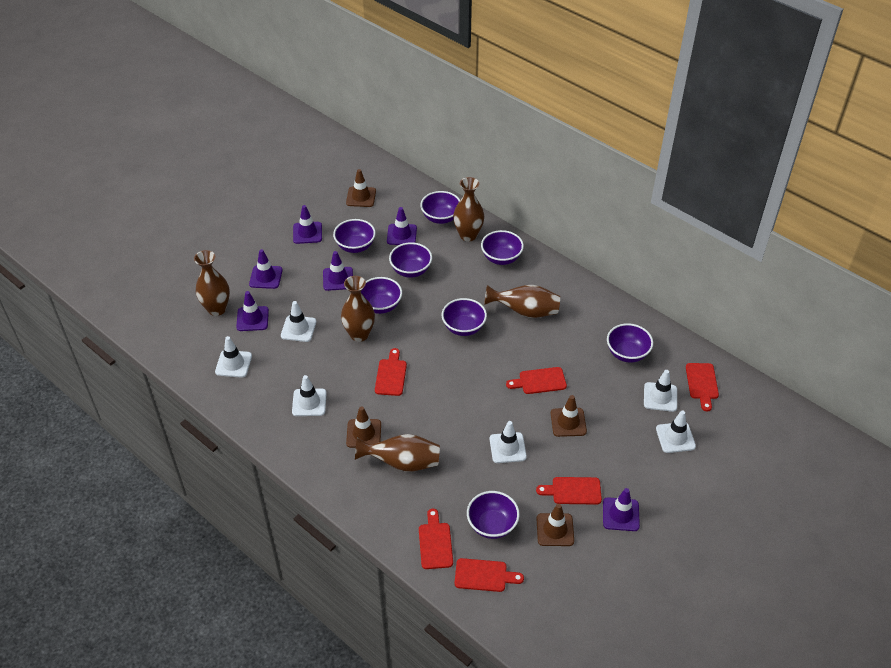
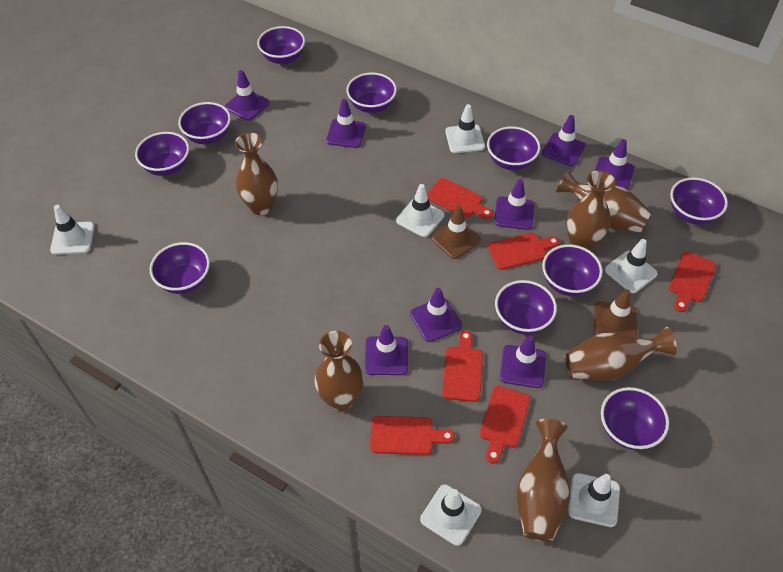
brown traffic cone: [346,169,376,207] [346,406,381,448] [537,504,574,546] [551,395,587,437] = 4 -> [431,205,481,259] [594,289,637,337] = 2
brown vase: [194,250,230,316] [341,276,375,342] [355,434,440,471] [453,177,484,242] [484,285,560,318] = 5 -> [235,133,278,215] [314,331,364,411] [517,419,570,542] [556,170,652,233] [565,327,677,381] [566,170,616,251] = 6
purple bowl: [333,219,376,253] [361,277,402,314] [389,242,432,278] [420,191,460,224] [442,298,487,336] [467,491,520,539] [481,230,524,265] [607,323,653,363] = 8 -> [135,132,189,176] [150,242,210,294] [178,102,231,144] [257,26,305,65] [346,73,397,113] [487,126,540,170] [495,280,557,335] [542,244,603,296] [601,387,669,450] [670,177,728,225] = 10
purple traffic cone: [236,291,269,331] [249,249,283,289] [293,205,322,244] [323,251,353,291] [387,207,417,245] [603,488,640,531] = 6 -> [225,70,269,121] [326,99,366,148] [365,325,408,375] [410,288,462,342] [494,179,534,230] [500,336,546,388] [542,115,586,166] [595,139,634,190] = 8

